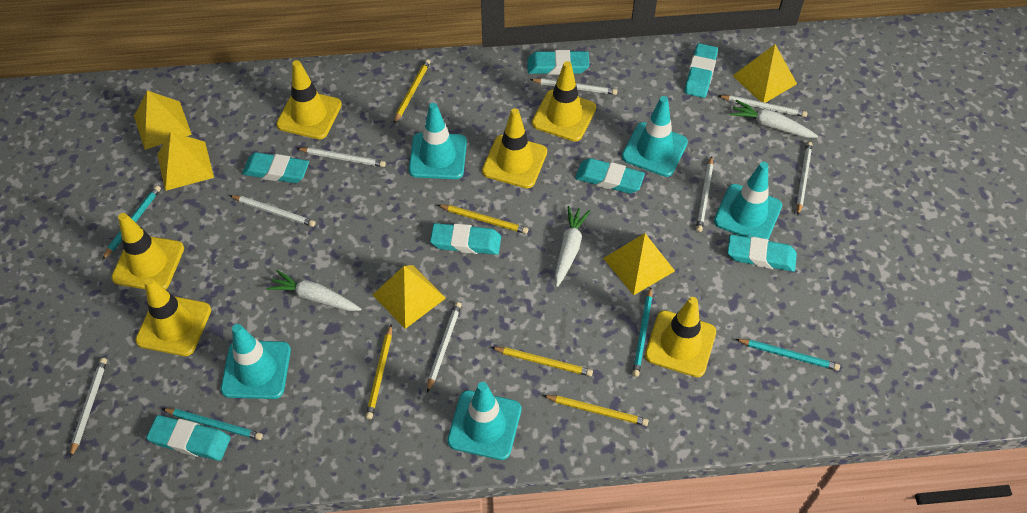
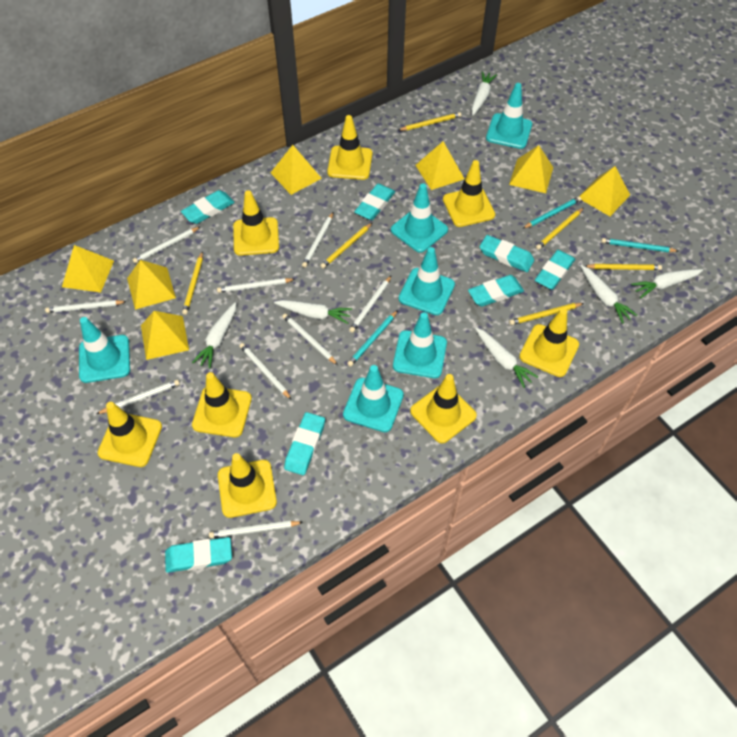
turquoise pencil: [102,185,161,260] [163,408,263,440] [632,287,652,377] [736,339,840,371] = 4 -> [347,310,398,367] [522,196,581,229] [601,238,678,252] = 3
turquoise traffic cone: [221,324,291,399] [409,103,467,179] [447,382,521,460] [622,96,688,177] [714,162,782,239] = 5 -> [79,317,130,383] [343,365,404,432] [391,183,448,253] [393,312,447,378] [399,247,455,315] [486,83,532,149] = 6
white carrot: [266,270,361,311] [555,206,590,287] [730,100,818,138] = 3 -> [192,302,236,369] [274,300,352,324] [472,71,497,115] [475,328,538,388] [581,265,637,324] [631,269,703,298] = 6
white pencil: [70,358,107,458] [230,195,316,227] [296,147,386,167] [427,302,462,392] [530,78,617,95] [696,156,713,232] [719,95,807,117] [796,142,813,215] = 8 -> [45,300,127,313] [97,380,180,414] [132,227,200,263] [209,521,303,538] [217,278,295,293] [239,343,292,400] [282,313,338,365] [302,212,333,268] [349,276,391,333] = 9
yellow pencil: [365,324,392,419] [394,59,431,123] [438,205,528,234] [491,347,593,377] [543,395,649,426] = 5 -> [182,251,203,315] [320,222,373,269] [398,112,461,131] [509,303,584,325] [536,208,583,250] [585,264,662,270] = 6
yellow pyramid: [134,90,192,150] [157,132,214,191] [373,265,446,329] [603,233,675,295] [732,44,797,103] = 5 -> [62,245,114,293] [127,260,176,310] [141,311,189,360] [271,145,322,195] [415,142,464,190] [509,145,553,193] [580,166,630,216] = 7
yellow traffic cone: [111,213,184,289] [135,277,211,356] [276,60,342,139] [482,108,547,188] [532,61,596,141] [645,297,716,377] = 6 -> [98,402,162,467] [192,372,252,437] [218,453,277,518] [233,190,279,256] [327,115,372,180] [410,374,477,443] [443,160,495,227] [519,308,579,377] = 8

